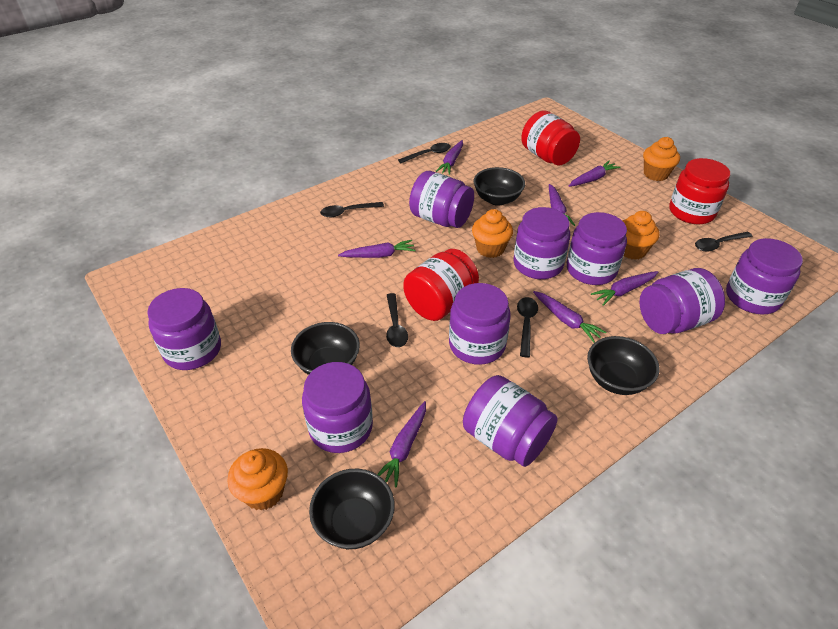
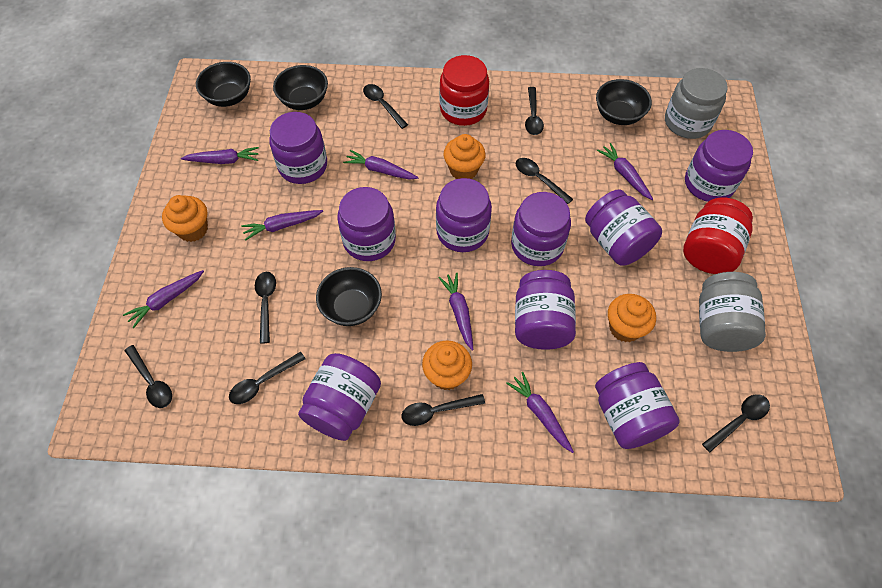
black spoon: [320,202,384,217] [386,293,408,347] [398,143,451,163] [517,297,538,357] [695,232,753,251] = 5 -> [125,345,172,408] [229,352,306,404] [255,272,276,344] [363,84,408,129] [402,394,485,426] [516,158,573,204] [525,87,544,135] [702,394,770,452] = 8
grey jar: none = 0 -> [665,68,728,139] [699,272,766,352] = 2
red jar: [403,249,479,321] [521,110,580,165] [669,158,730,224] = 3 -> [440,55,489,126] [683,198,753,274] = 2

